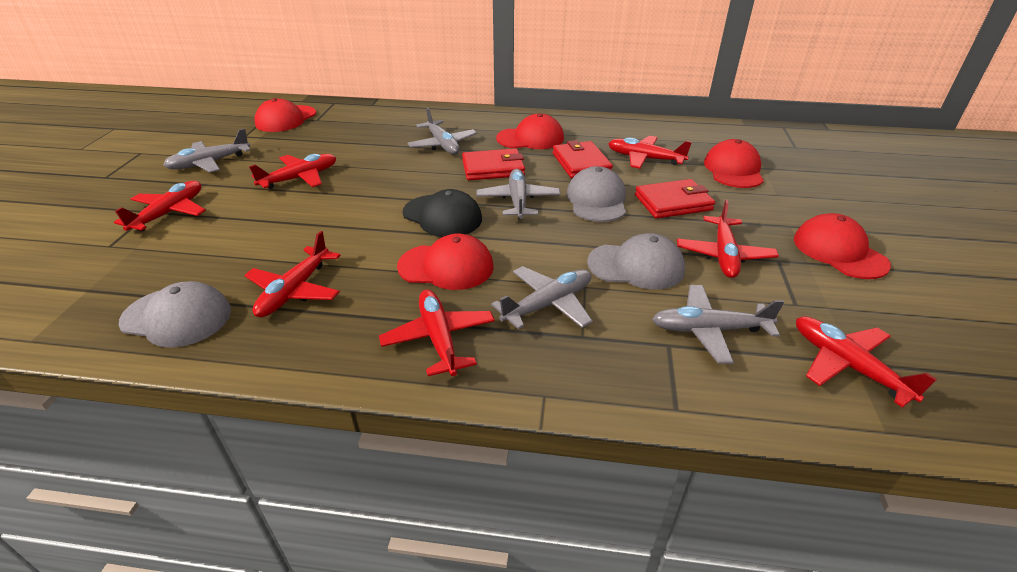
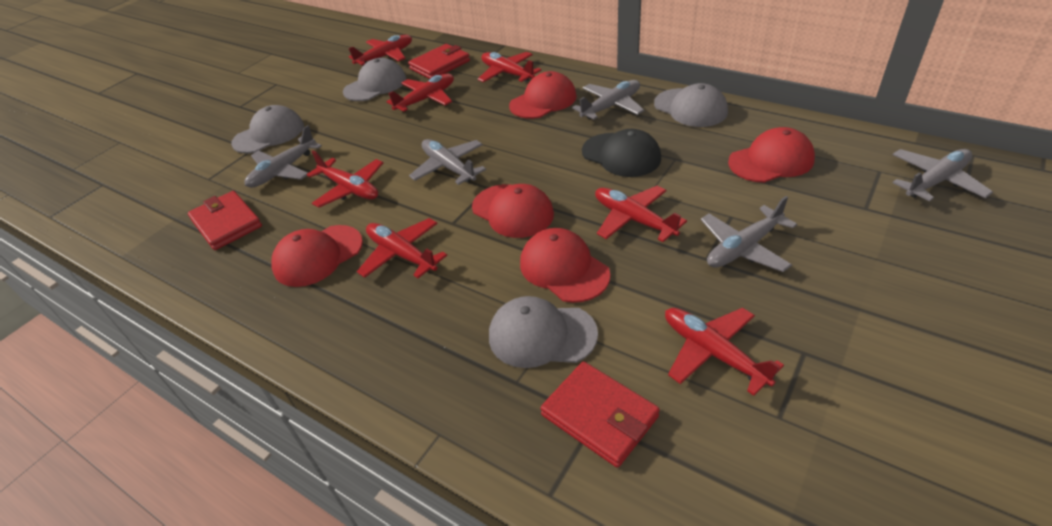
grey cap: [119,281,231,348] [567,166,626,222] [587,233,685,290] = 3 -> [231,105,304,154] [343,58,406,101] [489,296,598,368] [654,83,728,127] = 4

